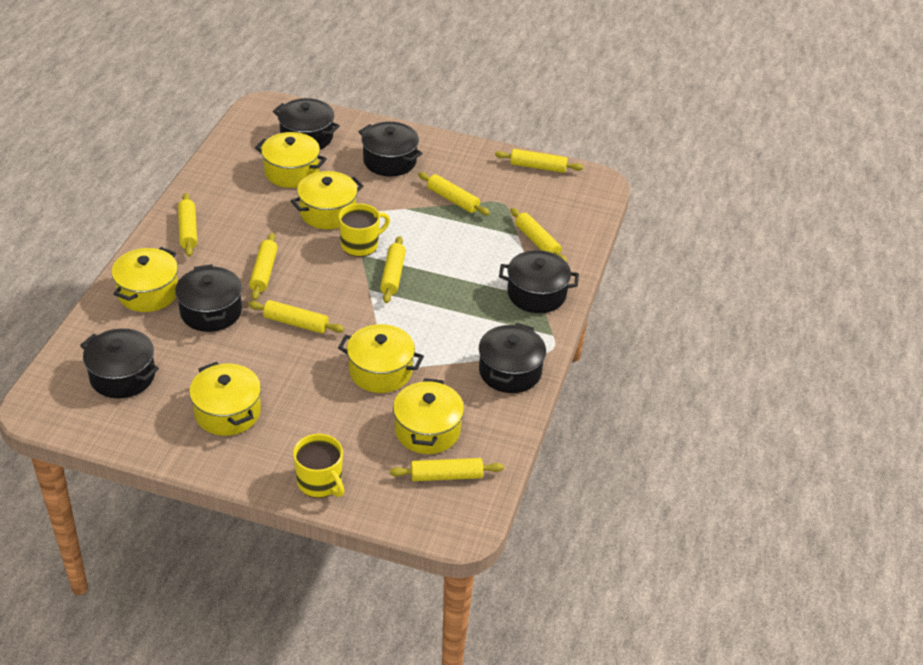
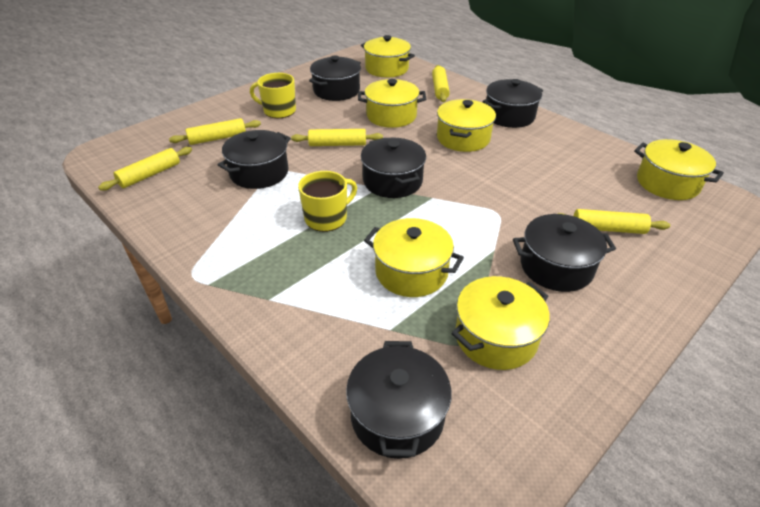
yellow rolling pin: [178,193,197,257] [248,300,344,333] [249,233,278,300] [380,236,406,303] [390,458,504,481] [418,172,490,215] [495,149,583,173] [510,208,567,262] = 8 -> [98,147,192,191] [169,118,261,145] [291,129,383,146] [432,65,450,102] [558,209,670,234] = 5

